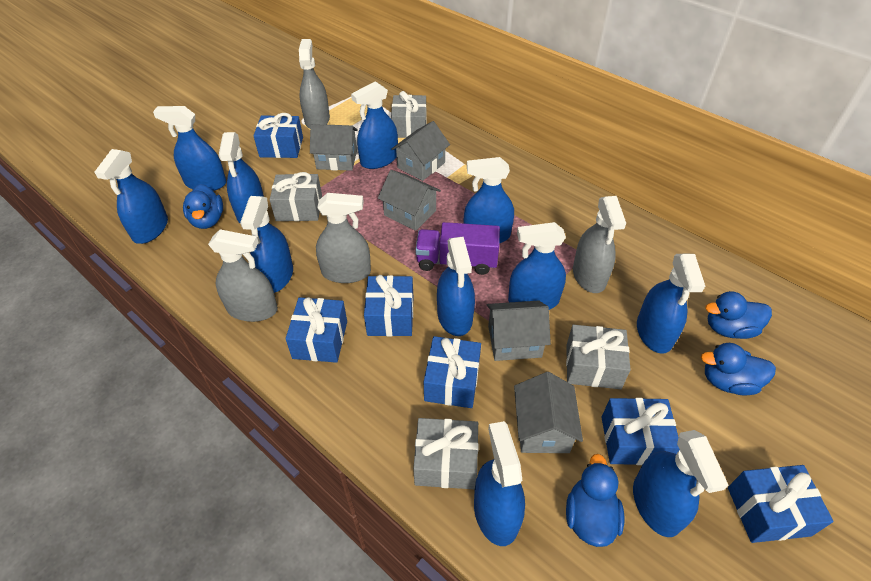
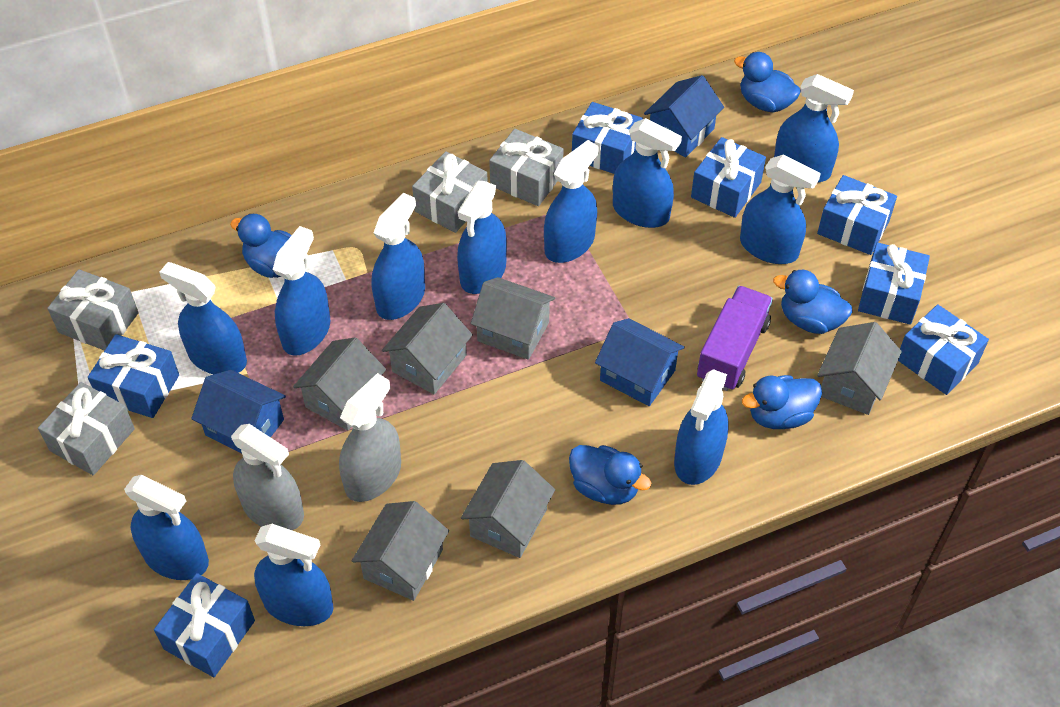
blue duck: [183,184,223,229] [566,454,624,547] [701,343,776,395] [705,291,772,339] = 4 -> [230,214,292,278] [569,445,651,505] [734,52,801,112] [742,375,822,429] [773,270,852,334] = 5
blue gift: [253,113,303,158] [285,297,347,363] [364,275,413,336] [424,336,481,408] [602,398,680,465] [728,465,834,543] = 6 -> [88,334,179,418] [154,573,255,677] [572,102,643,174] [691,137,766,218] [817,175,897,255] [858,242,930,325] [898,304,989,395] = 7
blue house: none = 0 -> [191,370,286,453] [595,318,685,406] [644,75,724,158] = 3
grey house: [310,124,358,171] [378,170,441,231] [392,121,450,181] [487,301,551,361] [514,372,583,453] = 5 -> [293,337,386,431] [352,501,449,601] [382,303,473,394] [461,460,555,558] [470,277,555,360] [817,322,902,415] = 6
grey spray bottle: [208,229,278,322] [299,39,330,128] [316,193,371,283] [573,196,626,293] = 4 -> [231,424,304,530] [339,373,401,502] = 2

